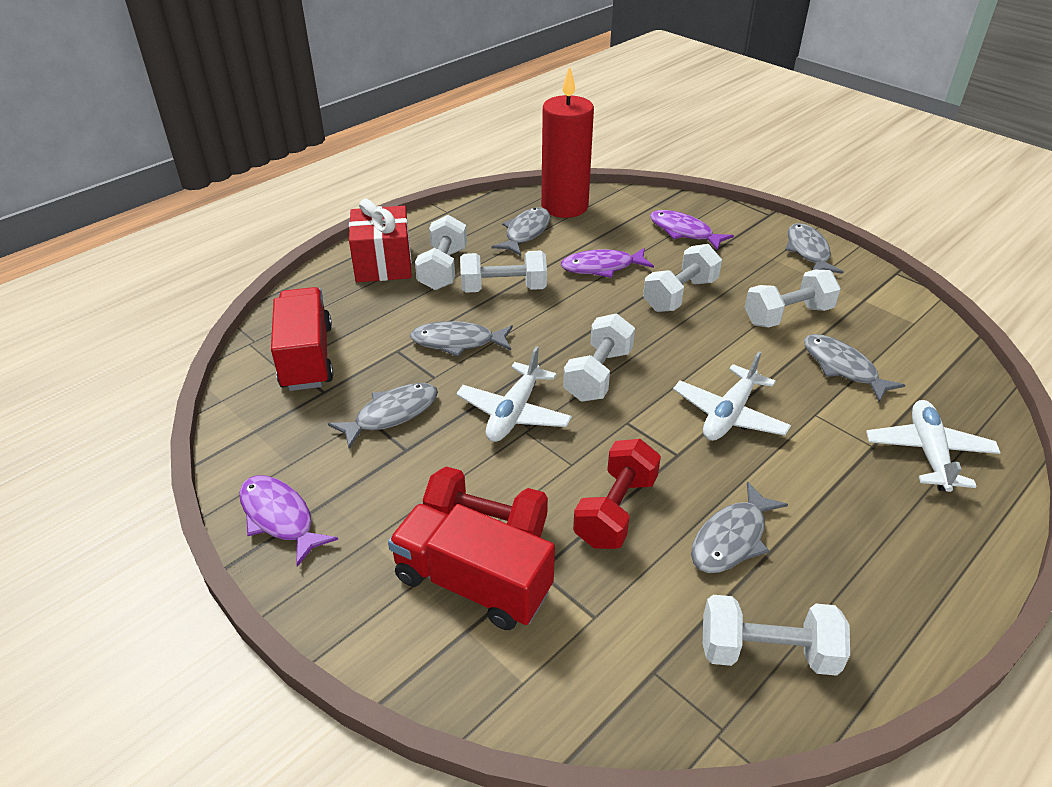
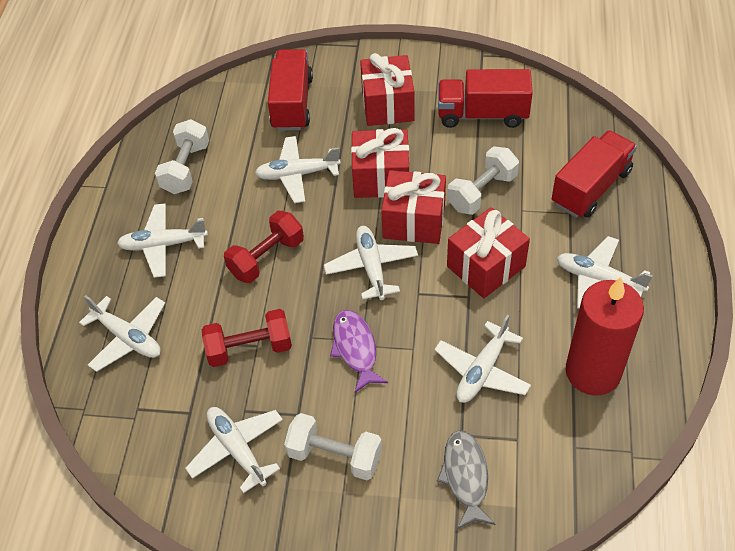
grey fish: [328,383,438,449] [410,321,513,357] [492,207,550,256] [691,481,788,573] [785,223,843,274] [804,334,905,402] = 6 -> [437,430,495,529] = 1
purple fish: [239,475,338,567] [561,248,654,278] [650,210,734,251] = 3 -> [330,310,388,393] = 1
red gift: [349,198,412,282] = 1 -> [351,128,409,198] [360,53,414,126] [381,170,446,244] [447,207,530,298] = 4
red truck: [271,287,333,391] [388,504,555,630] = 2 -> [268,49,313,131] [438,69,533,128] [552,130,637,218] = 3
white dumbbell: [415,215,467,290] [460,251,547,293] [563,313,635,402] [643,244,722,312] [703,595,850,676] [744,270,841,328] = 6 -> [155,119,209,194] [284,413,382,480] [447,146,519,215] = 3
white plane: [456,346,572,442] [673,351,791,441] [866,400,1001,492] = 3 -> [79,295,165,372] [117,203,208,278] [185,407,283,494] [255,136,341,203] [324,226,418,300] [434,314,531,403] [557,236,653,309] = 7

